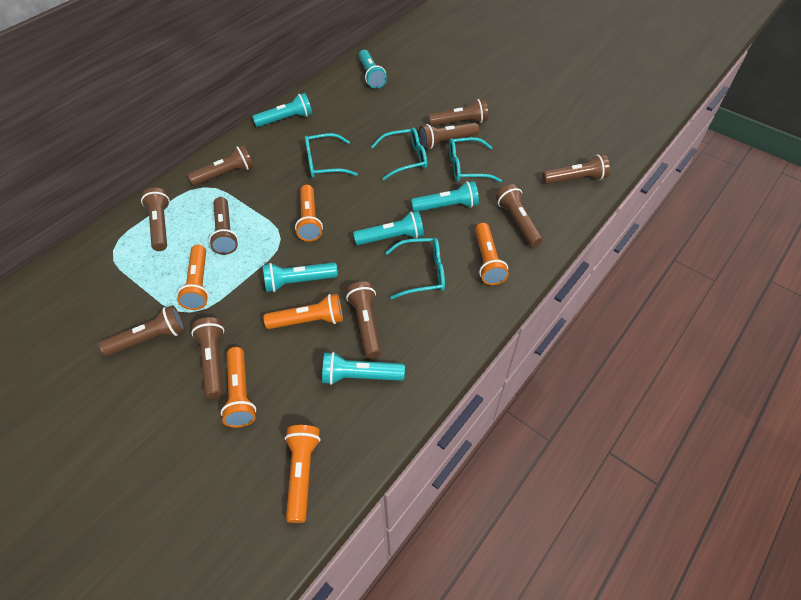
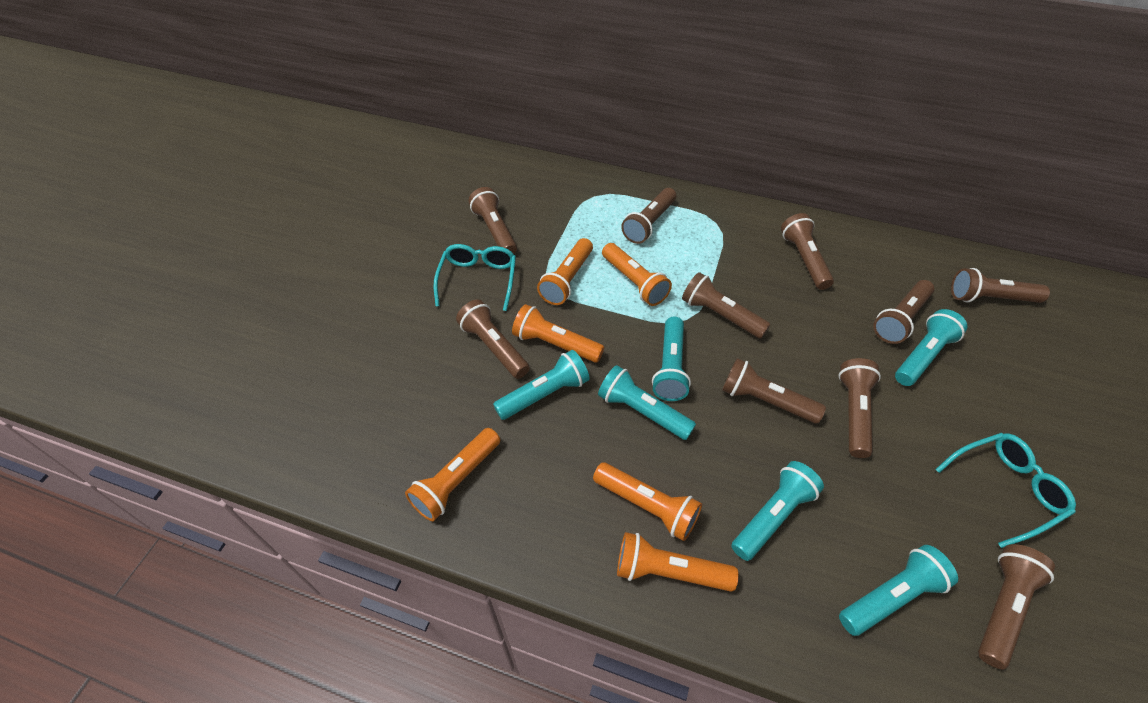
turquoise glasses: [305,133,358,178] [371,128,427,180] [385,238,445,299] [449,137,502,182] = 4 -> [433,244,516,311] [935,433,1076,548] = 2

